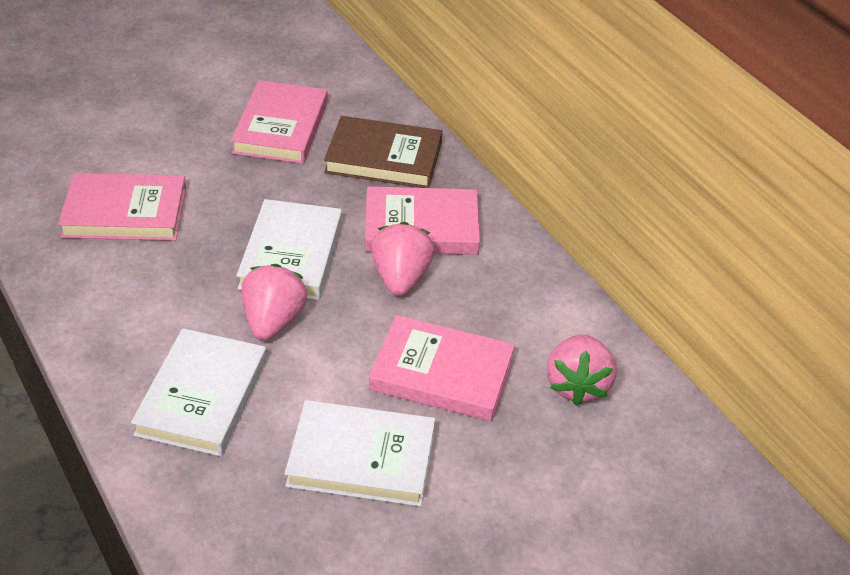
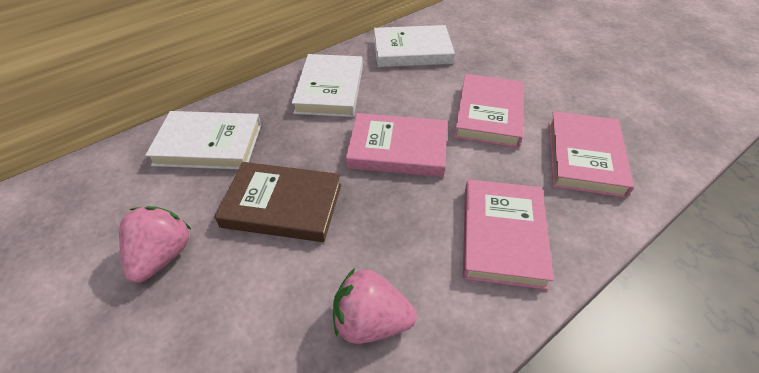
pink strawberry: [242,264,307,341] [371,222,435,296] [547,334,616,406] = 3 -> [119,206,192,283] [333,268,417,344] = 2

